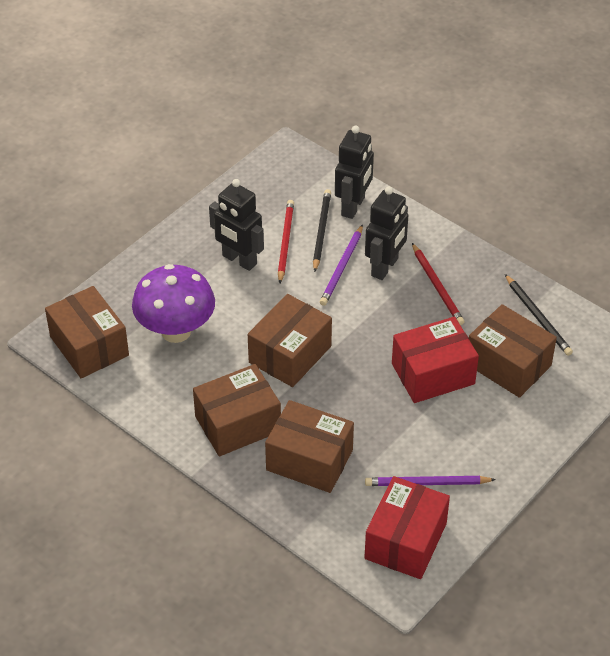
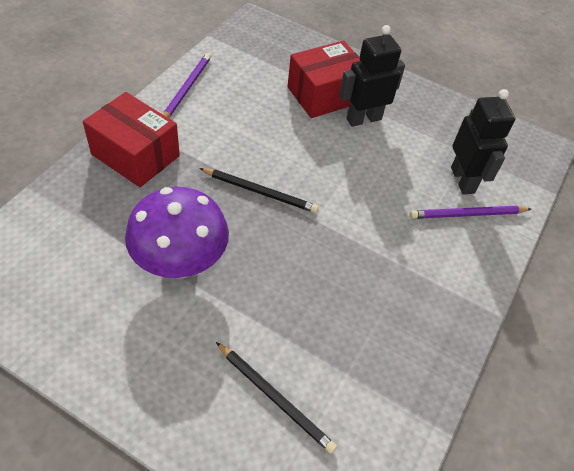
black robot: [209,179,264,271] [335,125,374,219] [365,186,408,280] = 3 -> [339,25,405,127] [451,89,515,194] = 2
brown box: [45,286,129,378] [193,364,281,456] [248,294,332,387] [265,400,354,493] [469,304,557,398] = 5 -> none = 0
red pencil: [278,200,294,283] [412,243,464,325] = 2 -> none = 0

